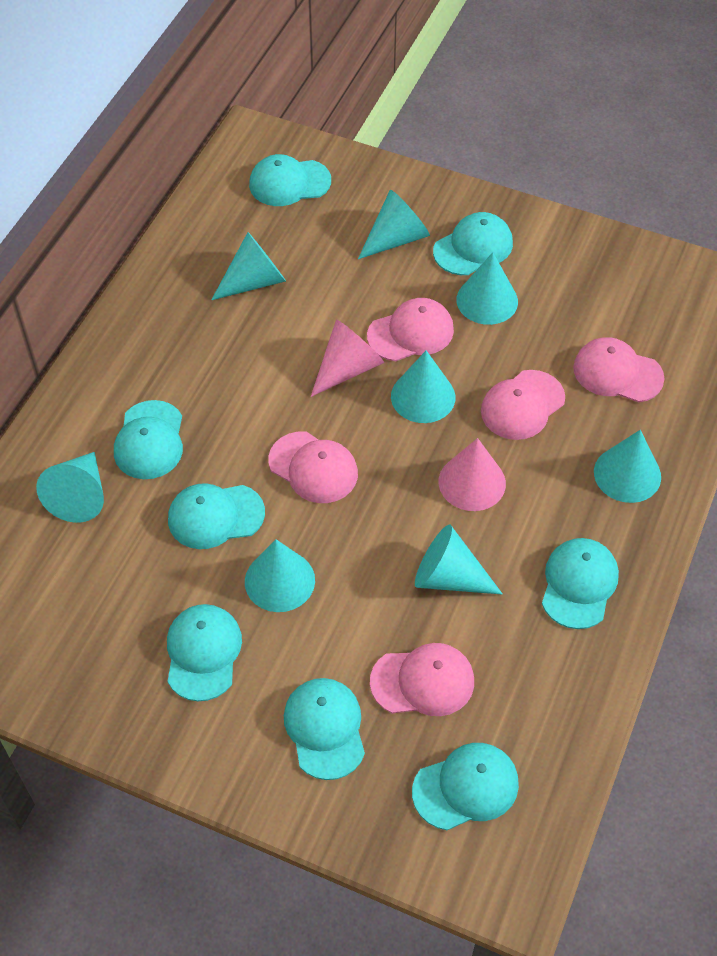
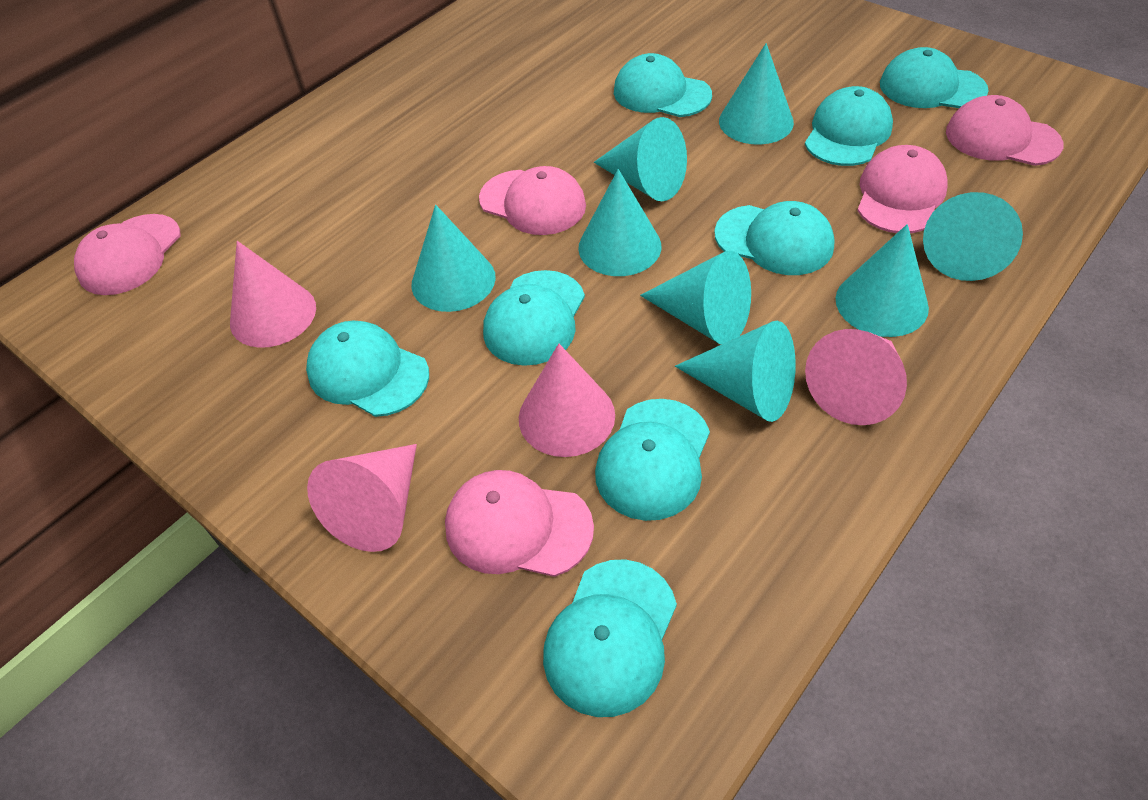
pink cone: [311,320,384,397] [438,438,506,511] = 2 -> [230,241,316,348] [307,444,417,552] [519,344,615,457] [805,329,907,425] = 4

